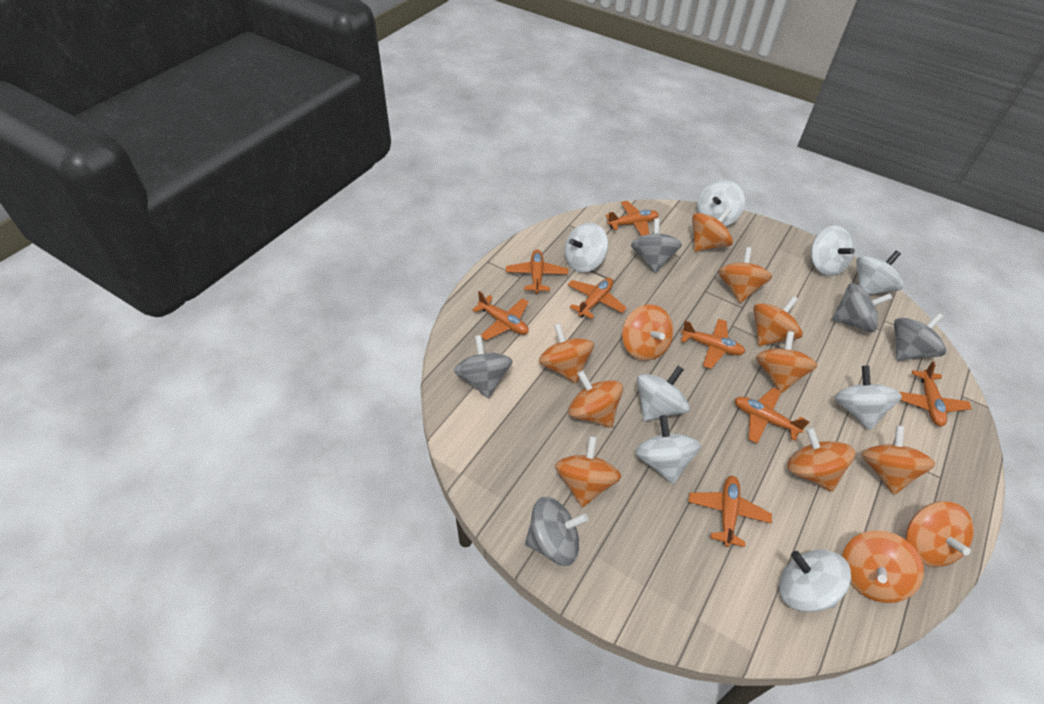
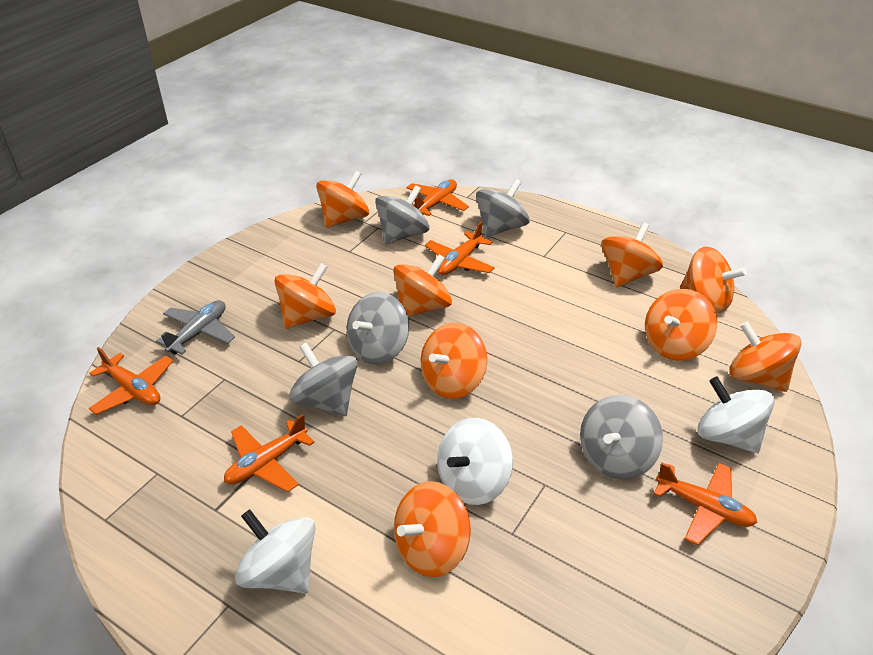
grey plane: none = 0 -> [156,300,235,355] = 1
orange plane: [472,291,529,340] [506,250,568,294] [568,278,627,319] [606,201,659,236] [681,319,745,369] [688,476,772,547] [735,388,809,444] [900,361,972,426] = 8 -> [89,347,173,415] [224,414,315,492] [406,180,469,216] [425,222,495,275] [653,462,757,545] = 5
orange spinning top: [539,323,594,383] [555,436,621,507] [568,370,623,428] [622,304,674,361] [692,208,733,252] [718,247,772,303] [753,296,803,346] [756,331,817,393] [787,427,855,492] [842,530,924,603] [861,425,935,495] [906,501,974,567] = 12 -> [274,263,336,329] [316,170,369,228] [393,254,452,317] [394,481,471,577] [421,323,487,399] [601,222,663,288] [645,289,717,361] [680,247,747,313] [729,321,802,392] = 9
white spinning top: [565,222,608,273] [635,415,701,484] [637,366,690,421] [697,180,745,226] [779,550,851,612] [811,226,855,276] [834,366,902,430] [856,251,904,295] = 8 -> [235,509,316,593] [437,418,513,505] [697,377,774,453] = 3

